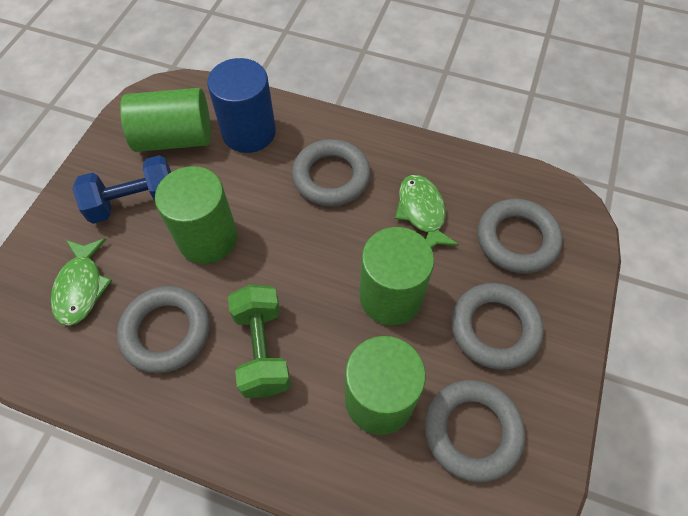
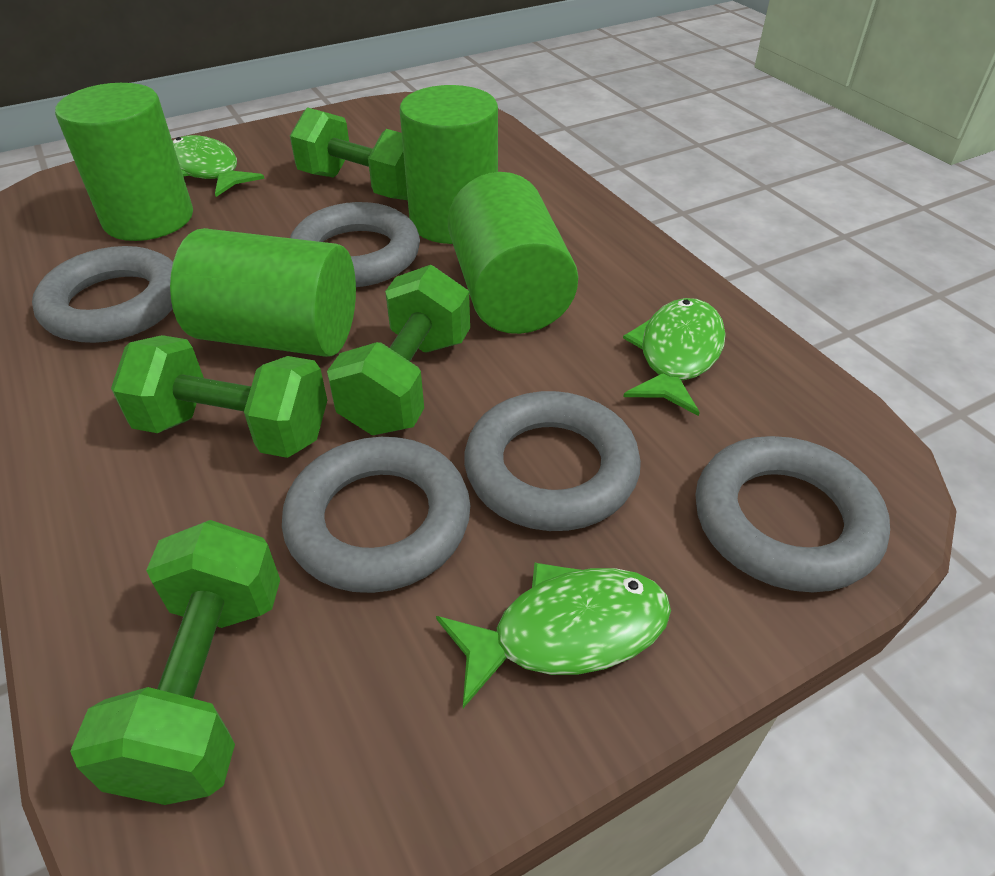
blue cylinder: [207,58,276,153] = 1 -> none = 0
blue dumbbell: [72,155,171,224] = 1 -> none = 0
green dumbbell: [228,285,291,398] = 1 -> [70,520,280,805] [111,335,327,458] [290,107,408,200] [327,265,470,435] = 4
green fish: [51,238,112,326] [395,175,459,248] = 2 -> [172,135,265,197] [436,563,671,708] [623,298,726,416] = 3

